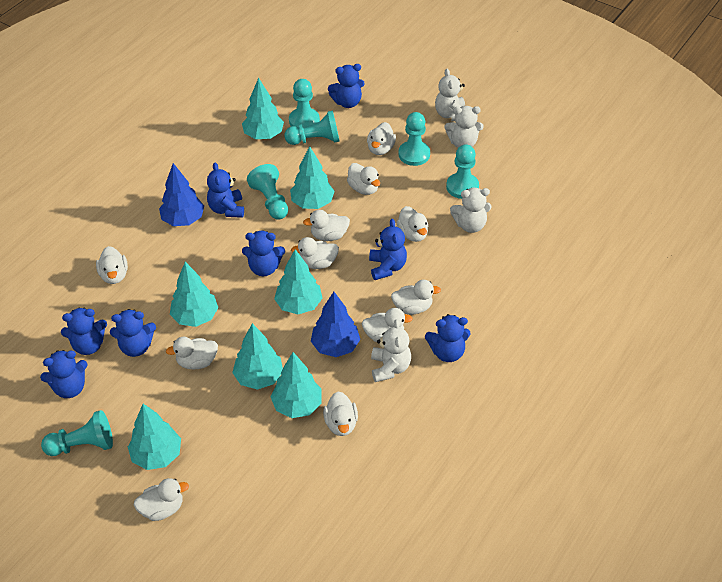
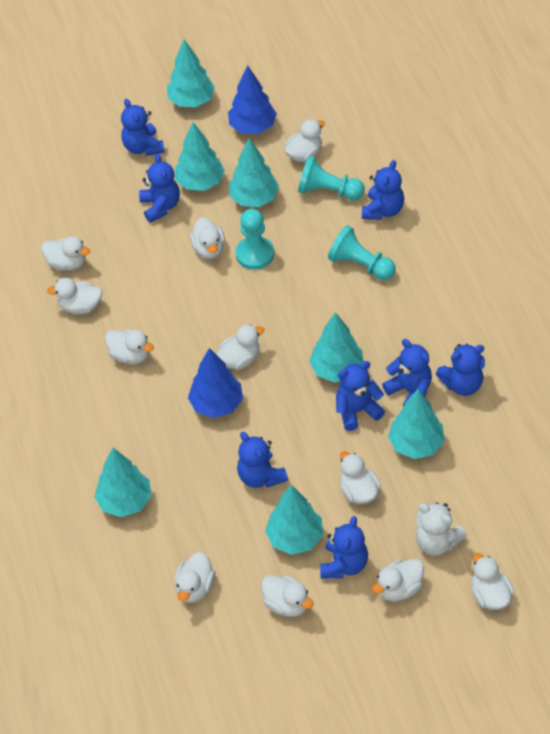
turquoise pawn: [41,410,113,456] [247,164,288,220] [284,110,340,145] [289,79,320,128] [398,112,430,166] [446,144,479,199] = 6 -> [236,209,274,270] [298,156,365,200] [328,225,396,280] = 3
white teddy bear: [371,319,411,382] [435,69,465,121] [444,106,484,148] [450,188,492,233] = 4 -> [416,503,467,556] = 1

